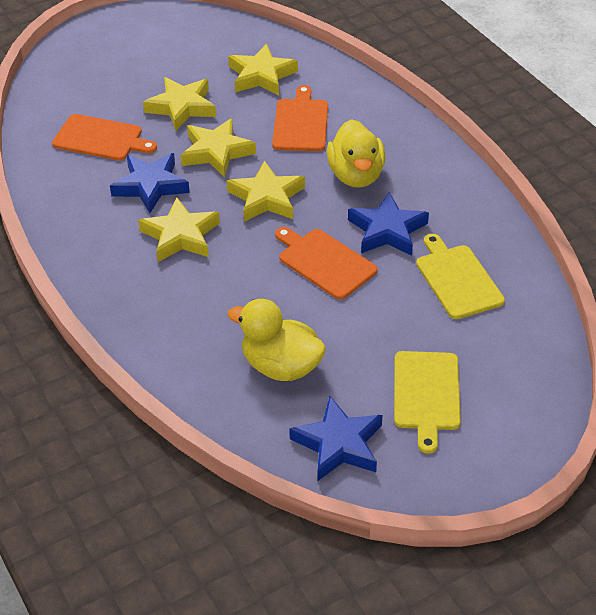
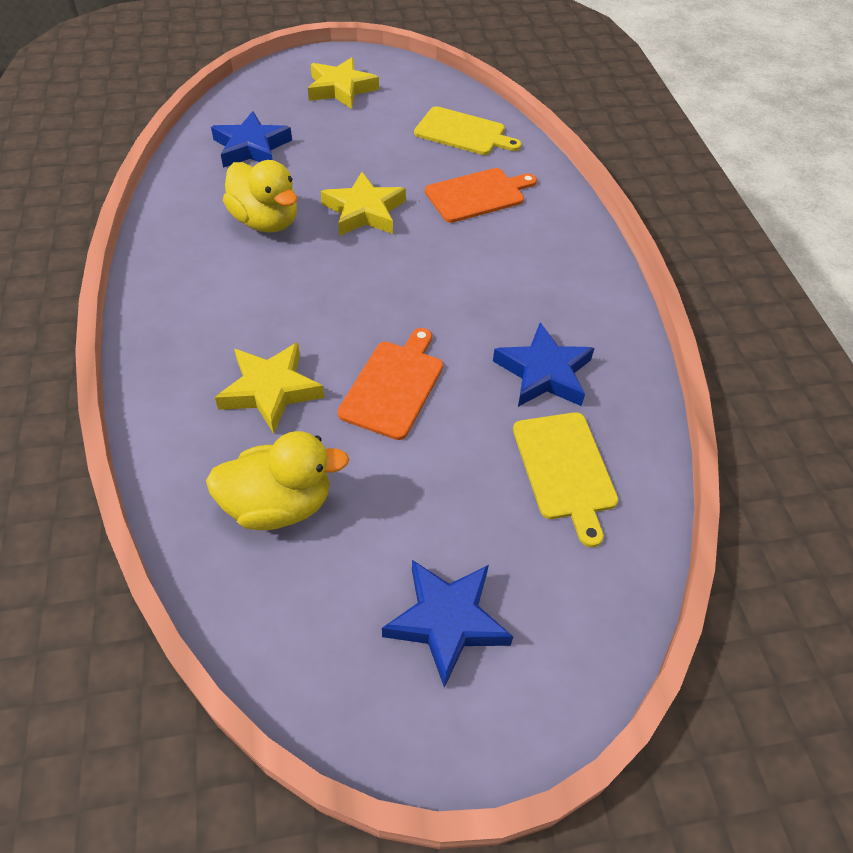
orange cutting board: [52,114,157,161] [272,85,328,151] [275,227,378,300] = 3 -> [337,328,443,440] [425,168,537,223] = 2
yellow star: [138,197,220,262] [143,77,216,131] [181,118,256,177] [227,160,305,222] [228,44,298,95] = 5 -> [215,342,324,434] [308,57,379,109] [321,172,406,236] = 3

